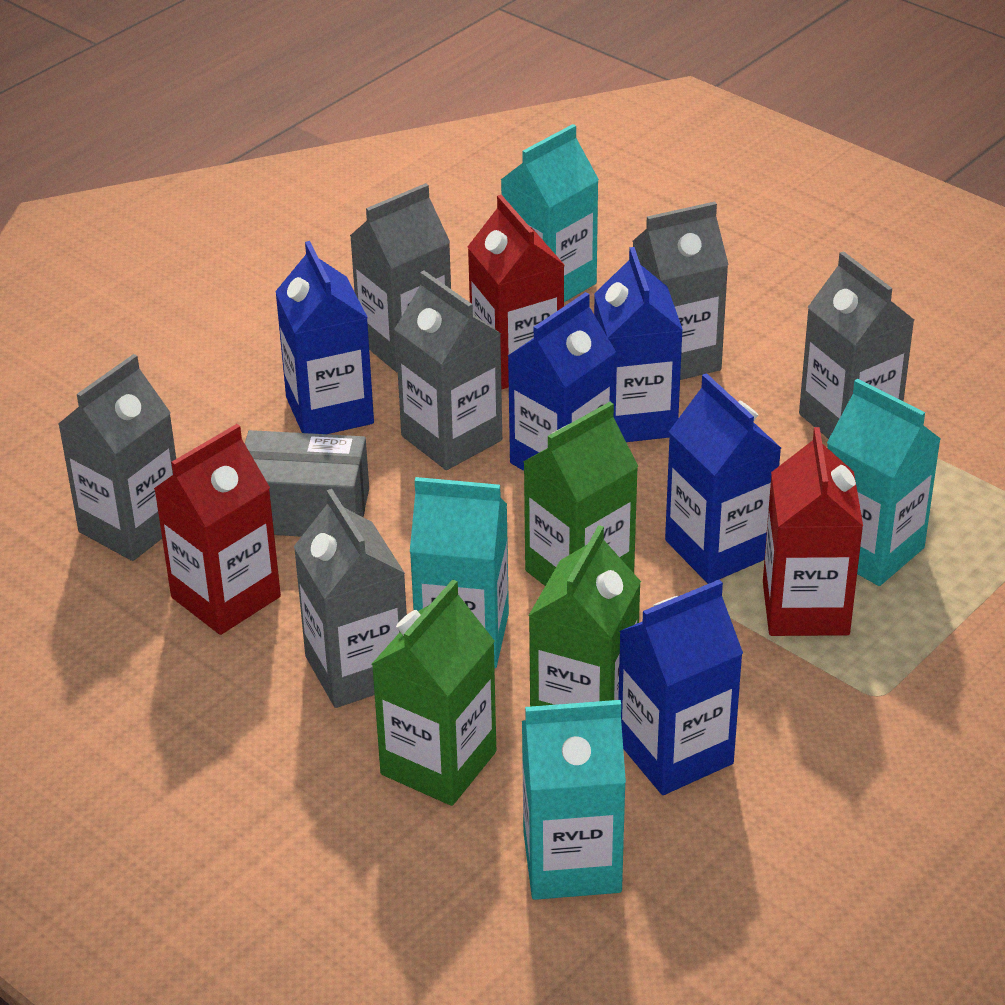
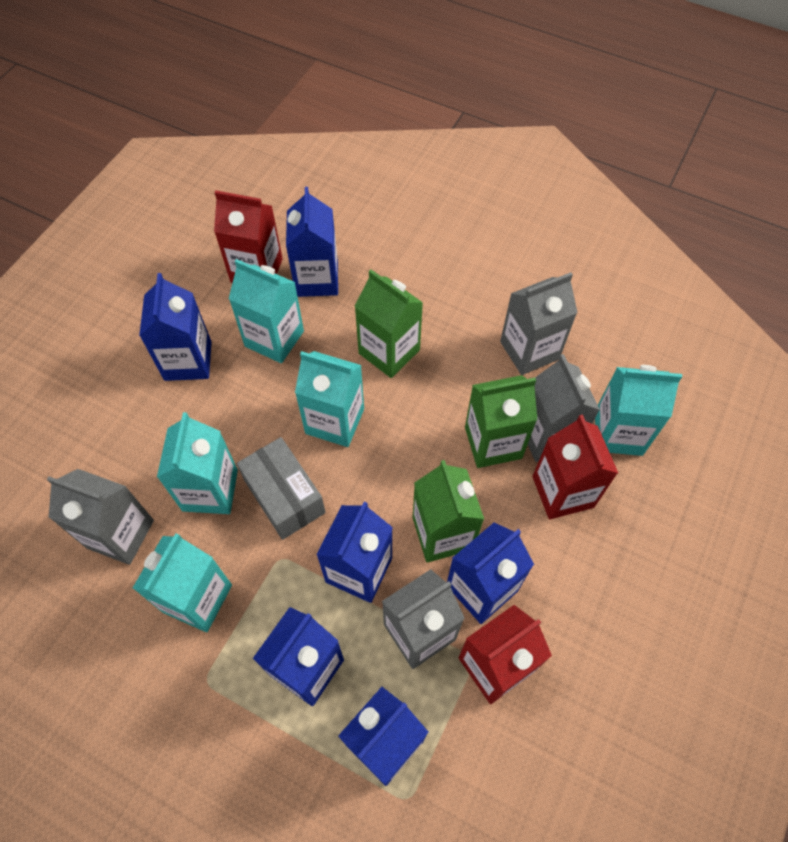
blue carton: [275,241,374,434] [508,292,616,471] [594,247,683,442] [618,579,743,795] [665,373,781,584] = 5 -> [139,273,212,381] [253,607,344,706] [286,187,338,297] [316,502,393,603] [338,687,428,786] [447,523,534,624] = 6
grey carton: [58,354,176,561] [294,489,407,708] [350,183,451,373] [395,271,502,470] [632,201,729,380] [799,251,914,439] = 6 -> [47,469,154,565] [382,569,465,669] [500,272,578,375] [528,354,600,462] = 4
turquoise carton: [410,477,509,668] [501,124,599,302] [522,700,626,900] [827,378,941,586] = 4 -> [133,533,232,632] [157,412,238,514] [229,259,304,363] [295,351,364,447] [595,365,682,456] = 5

